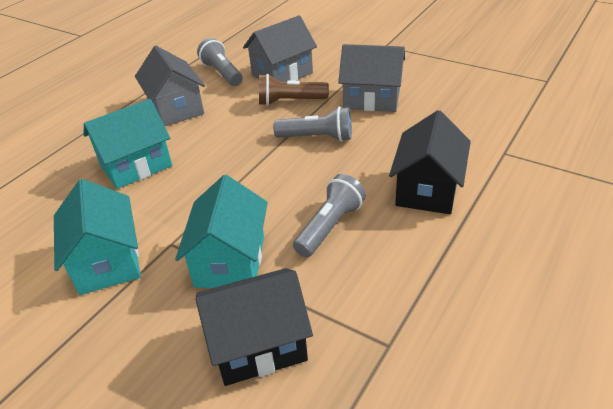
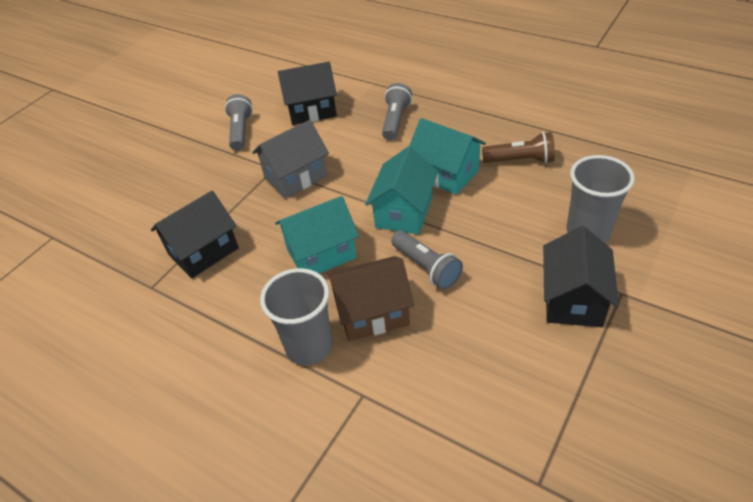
black house: [195,268,313,386] [389,110,471,214] = 2 -> [151,191,239,279] [278,62,337,125] [543,226,619,327] = 3
brown house: none = 0 -> [327,256,414,341] = 1
grey cup: none = 0 -> [260,268,333,365] [567,155,635,243] = 2
grey house: [135,46,205,126] [243,15,317,82] [338,44,405,112] = 3 -> [252,120,329,199] = 1

